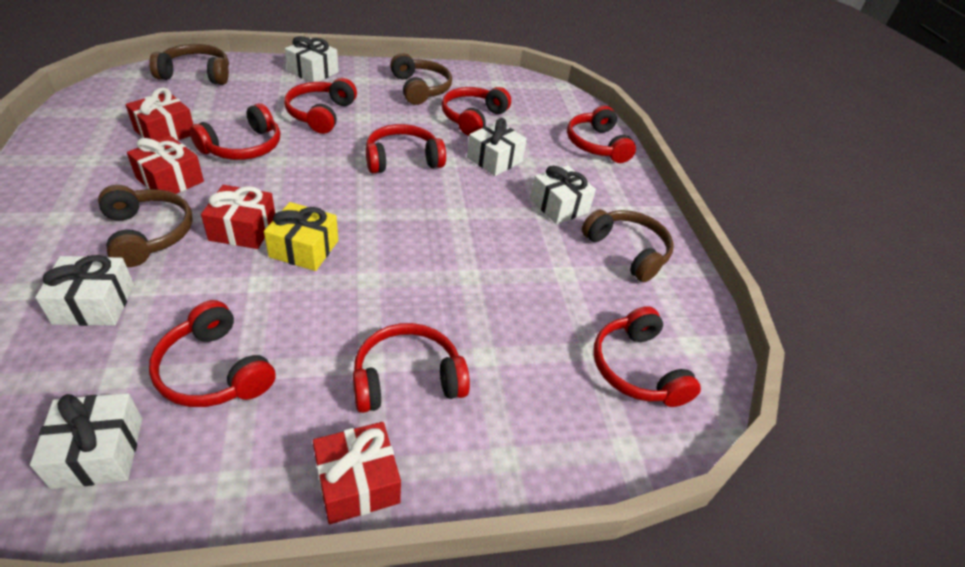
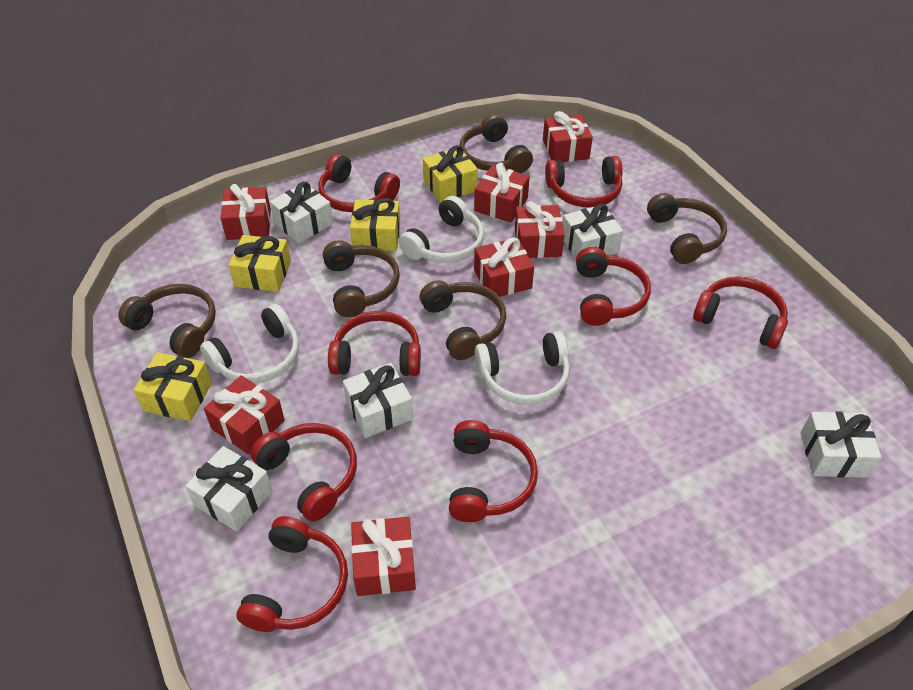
brown headphones: [98,185,193,267] [149,44,229,85] [390,53,452,105] [582,210,674,282] = 4 -> [118,284,216,358] [323,240,400,317] [420,280,506,360] [460,114,533,173] [647,193,727,264] = 5
red gift: [125,87,193,141] [127,136,204,194] [201,185,275,249] [313,422,401,524] = 4 -> [204,375,285,455] [221,184,271,240] [351,517,416,596] [474,163,530,223] [474,237,534,297] [515,201,565,258] [543,111,593,162] = 7
white headphones: none = 0 -> [200,304,299,384] [399,196,484,263] [475,331,570,405] = 3
yellow gift: [264,202,338,271] = 1 -> [134,352,212,421] [229,235,291,292] [350,198,400,251] [423,145,478,203] = 4

